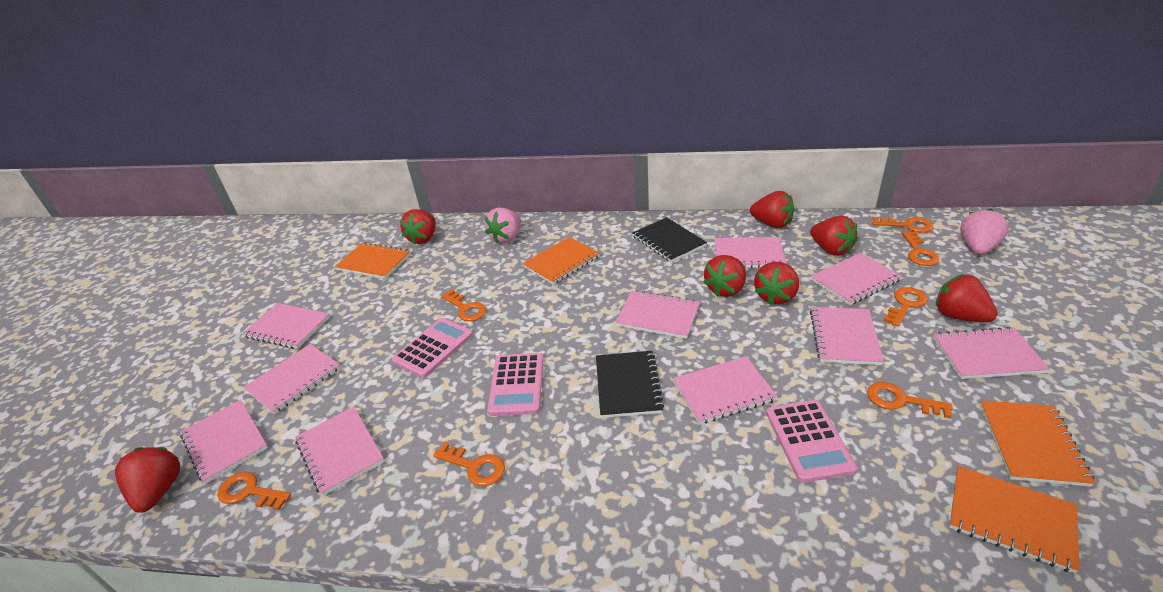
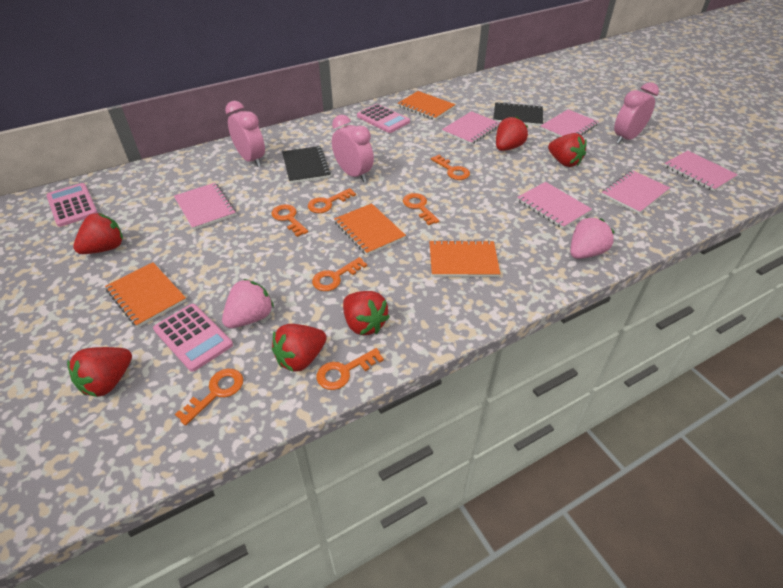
pink clock: none = 0 -> [225,101,265,167] [332,115,374,182] [614,82,659,144] = 3
pink notebook: [180,400,268,484] [242,303,330,349] [244,344,341,414] [295,407,384,496] [615,290,700,339] [673,356,778,425] [714,237,786,268] [810,307,884,365] [811,253,902,305] [933,327,1050,379] = 10 -> [174,183,236,230] [442,111,500,145] [517,182,592,229] [540,109,599,137] [601,170,670,214] [664,151,738,192] = 6
red strawberry: [115,447,180,513] [400,209,436,245] [703,255,746,297] [750,191,794,228] [754,262,799,305] [810,216,858,256] [936,274,998,322] = 7 -> [67,347,132,397] [73,213,123,254] [272,324,327,372] [343,291,390,335] [496,116,528,151] [548,133,587,167] = 6

